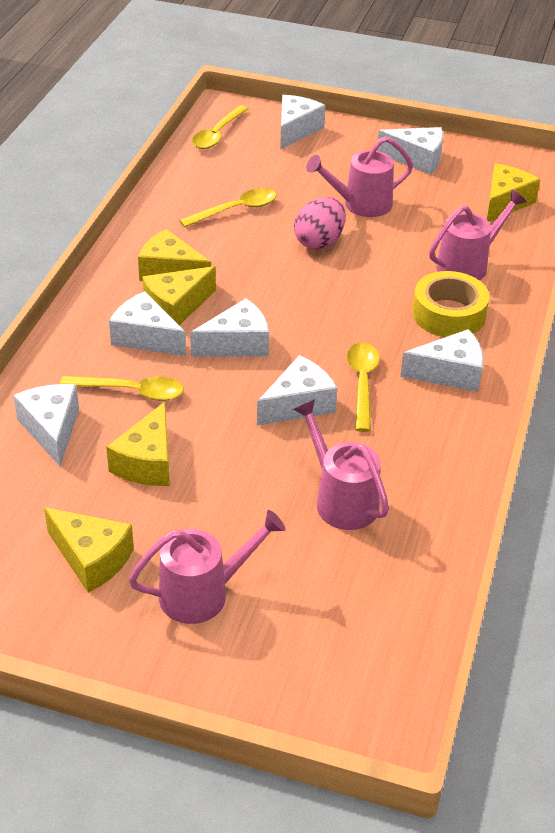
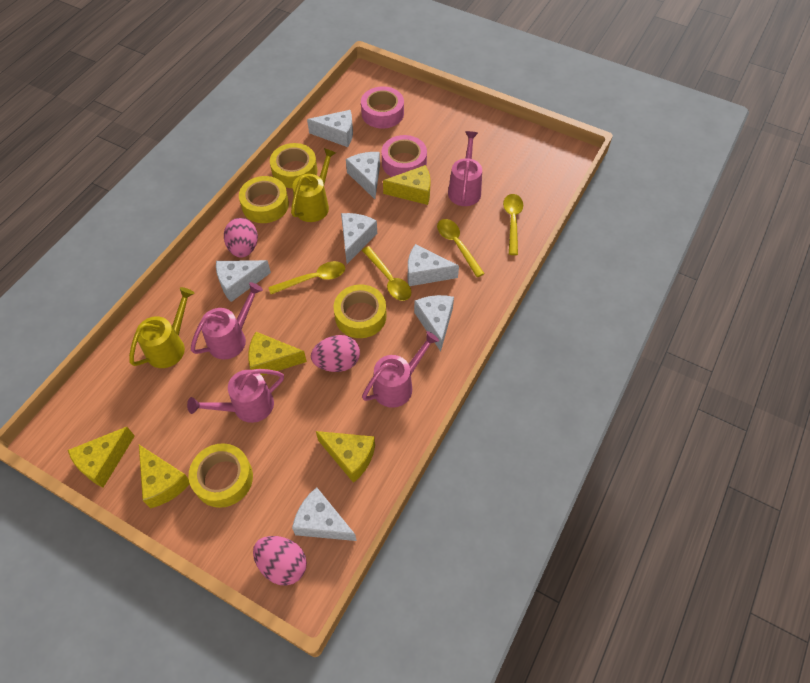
pink egg: [294,197,346,249] = 1 -> [224,218,258,258] [253,536,307,586] [311,335,360,372] = 3
pink tape: none = 0 -> [361,86,404,129] [381,135,427,177] = 2
yellow tape: [412,271,489,337] = 1 -> [188,443,253,508] [239,176,289,223] [270,143,318,188] [334,284,387,338] = 4
yellow watering can: none = 0 -> [129,287,195,368] [291,148,336,222] = 2

